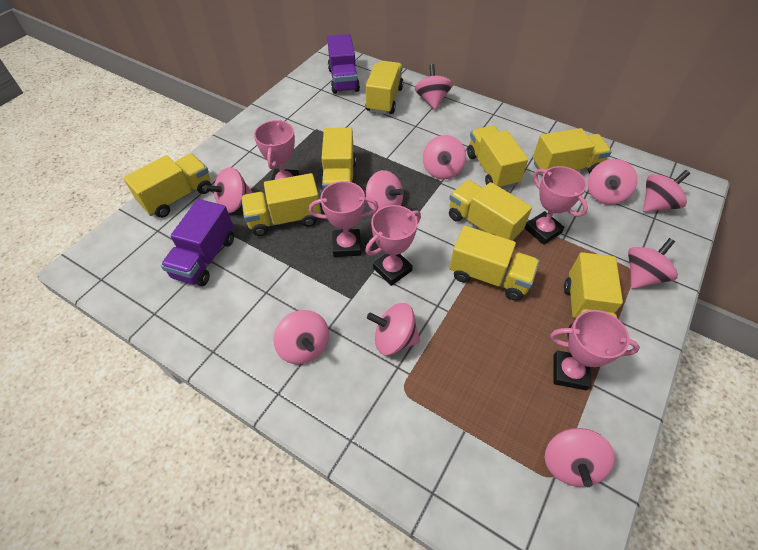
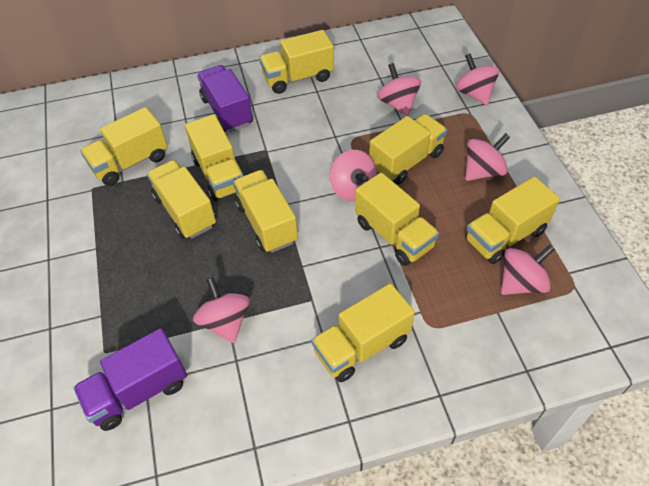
pink spinning top: [204,167,252,213] [273,310,329,364] [366,170,404,210] [367,303,420,355] [415,64,452,110] [423,135,466,179] [545,428,615,487] [587,159,638,205] [628,238,678,289] [643,170,690,212] = 10 -> [193,277,249,343] [330,150,377,201] [377,63,421,116] [455,53,499,105] [465,133,510,181] [501,244,555,295] = 6
pink trophy: [254,120,299,180] [309,181,379,257] [365,205,421,286] [525,166,588,245] [550,310,640,390] = 5 -> none = 0

